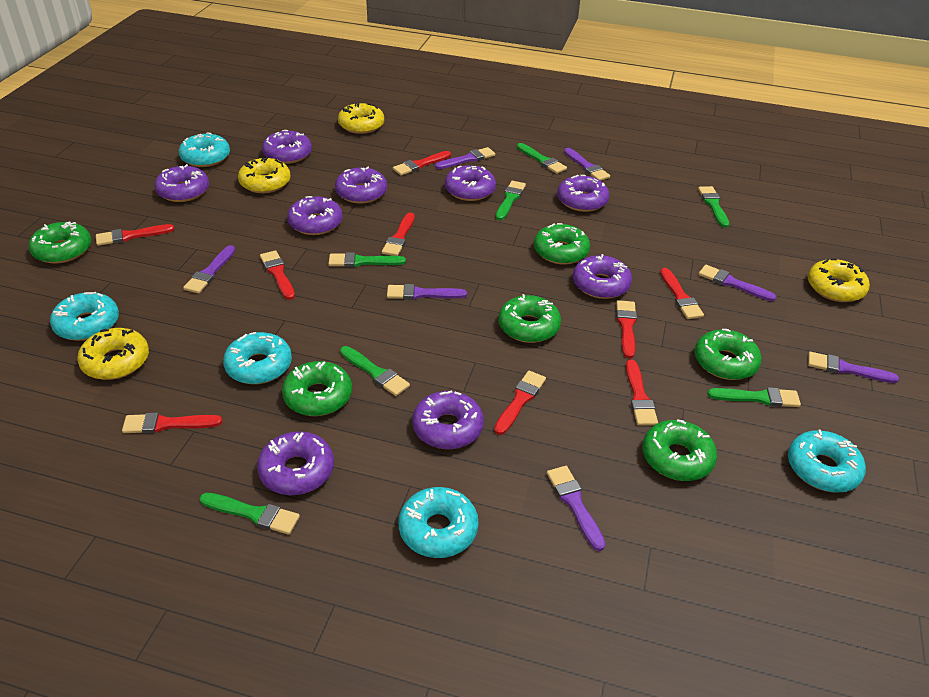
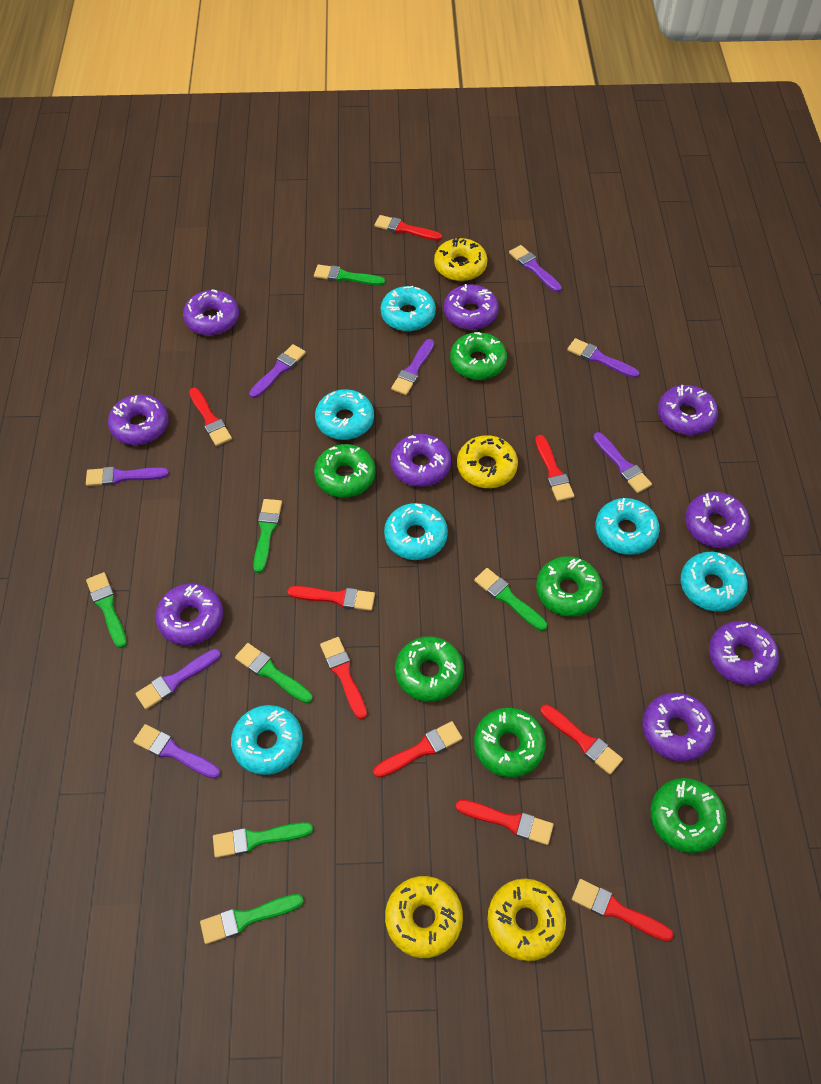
purple brush: [183,245,235,294] [387,284,467,300] [435,147,495,169] [547,466,606,551] [564,148,610,181] [699,265,776,301] [808,352,899,383] = 7 -> [86,467,169,486] [133,724,220,779] [136,649,221,709] [249,344,306,398] [391,339,434,395] [509,245,562,292] [567,338,639,378] [593,432,652,493] = 8
turquoise donut: [50,292,119,341] [179,133,230,167] [223,332,292,384] [399,487,479,558] [788,430,866,493] = 5 -> [231,705,303,775] [315,389,374,440] [381,286,436,331] [384,503,448,560] [595,498,660,555] [681,552,748,612] = 6

